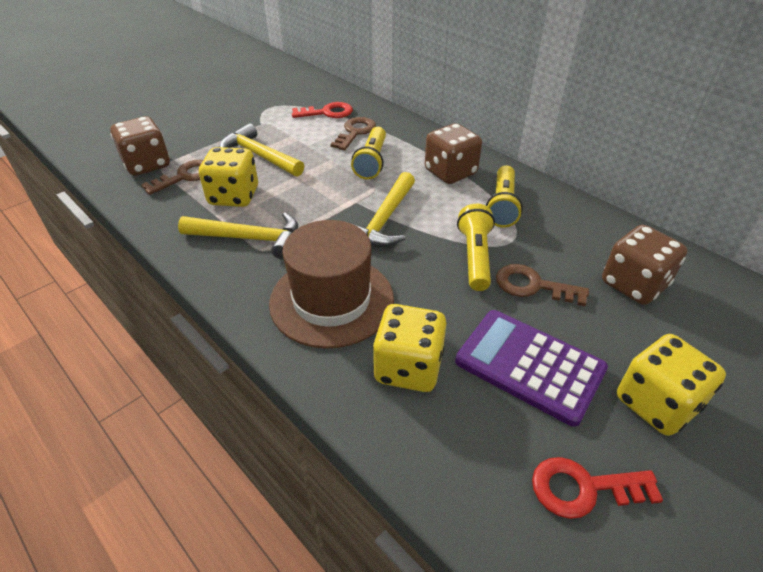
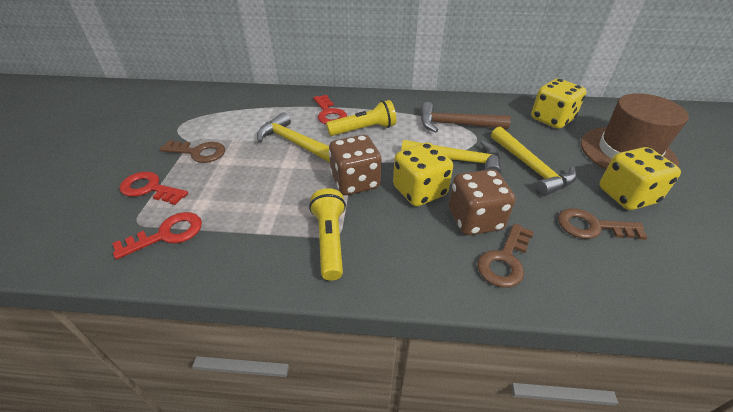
brown dice: [110,116,170,176] [425,123,482,184] [602,225,687,305] = 3 -> [329,135,382,195] [449,169,515,235] = 2
brown hammer: none = 0 -> [421,102,511,132] = 1
purple calculator: [455,310,608,427] = 1 -> none = 0
red key: [292,102,353,118] [532,457,663,519] = 2 -> [112,212,202,259] [120,172,188,205] [314,95,347,124] = 3
yellow flashlight: [351,127,386,179] [457,204,495,291] [486,165,523,228] = 3 -> [309,188,346,281] [326,100,396,136] = 2

